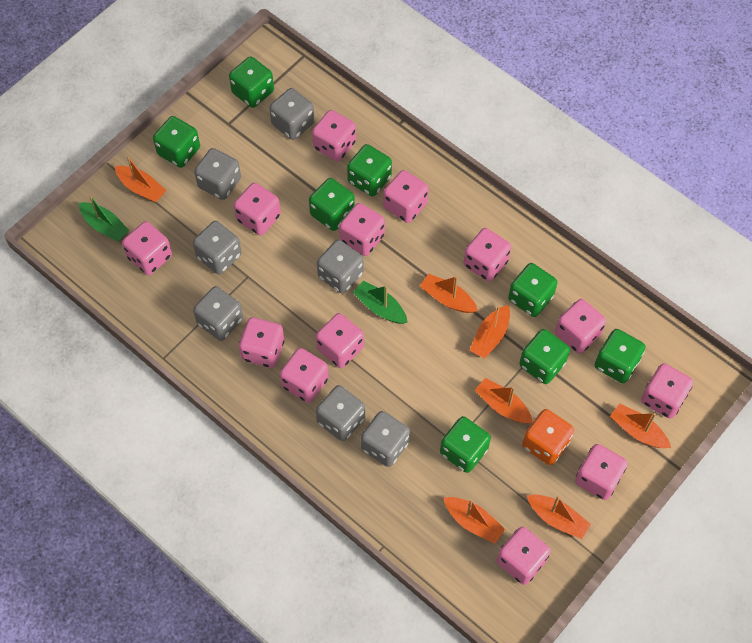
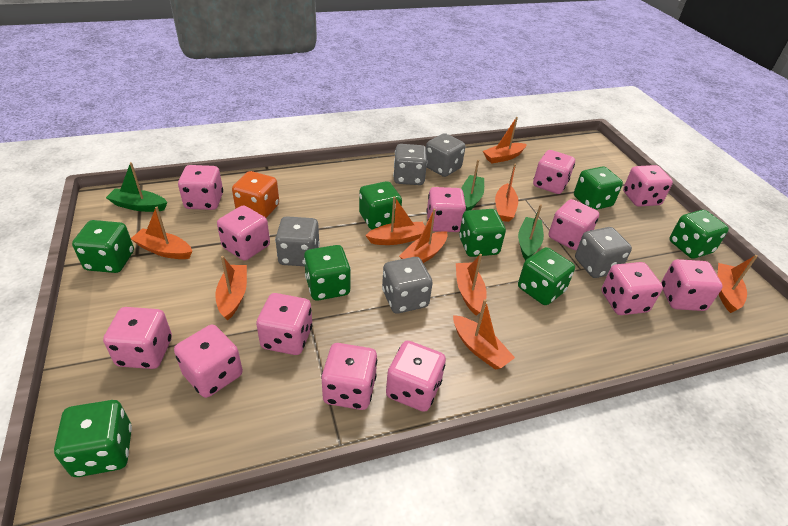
green boat: [79,194,129,242] [353,281,408,324] = 2 -> [106,162,167,212] [461,160,484,211] [518,204,544,261] = 3
grey dice: [193,221,242,274] [193,286,243,341] [194,148,241,200] [269,88,315,140] [316,385,365,441] [317,240,364,294] [361,411,410,467] = 7 -> [275,216,320,266] [382,257,433,314] [393,144,427,185] [426,133,465,177] [575,227,632,278] = 5
orange boat: [115,156,167,202] [420,274,478,313] [444,497,505,544] [469,305,510,359] [475,378,533,423] [527,494,591,539] [610,403,671,448] = 7 -> [131,207,192,259] [215,256,247,320] [365,196,425,245] [399,208,447,263] [453,299,515,370] [456,254,487,316] [483,117,527,164] [495,163,518,222] [717,255,758,313] = 9

